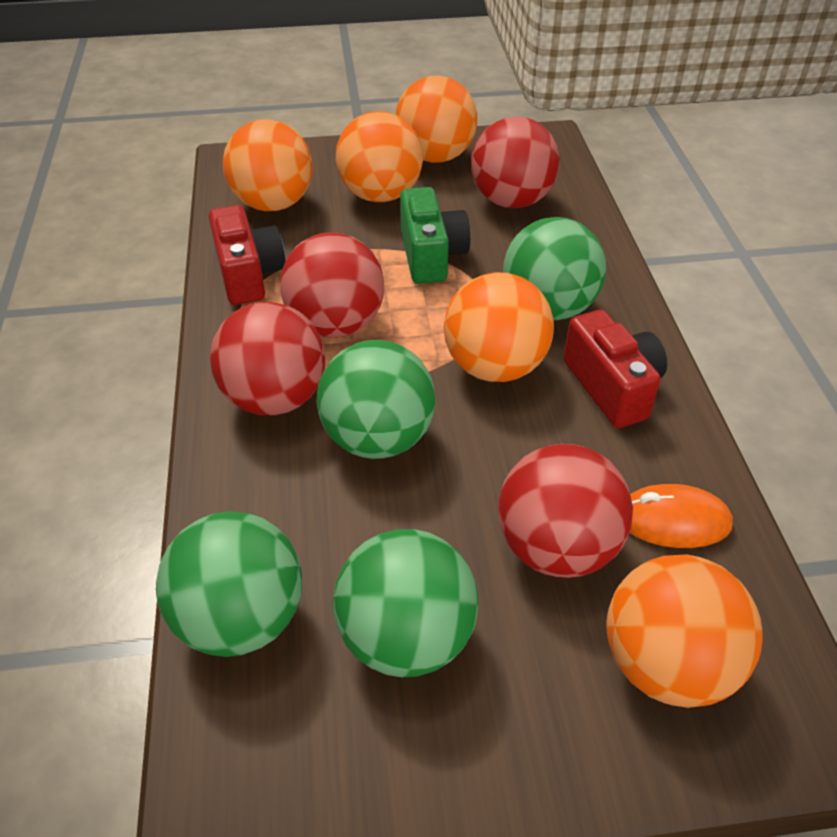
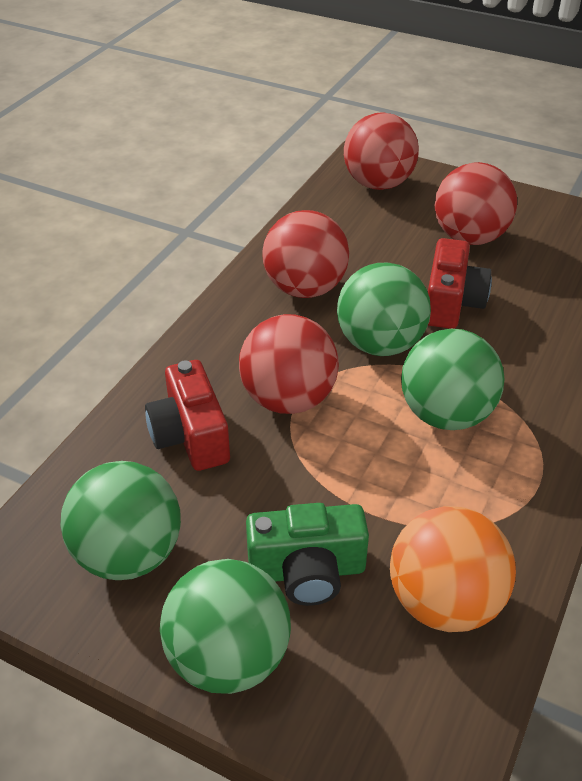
orange ball: [223,119,313,211] [336,111,423,202] [395,75,477,163] [444,272,554,382] [607,554,763,708] = 5 -> [390,506,516,632] = 1
orange mouse: [630,484,733,548] = 1 -> none = 0

